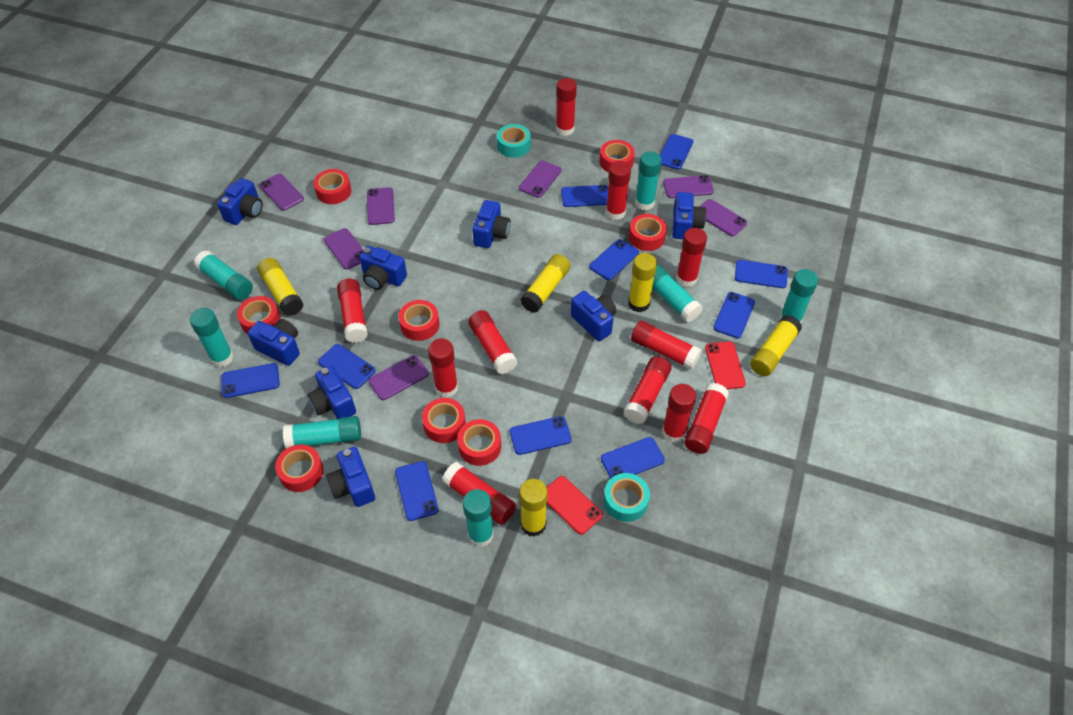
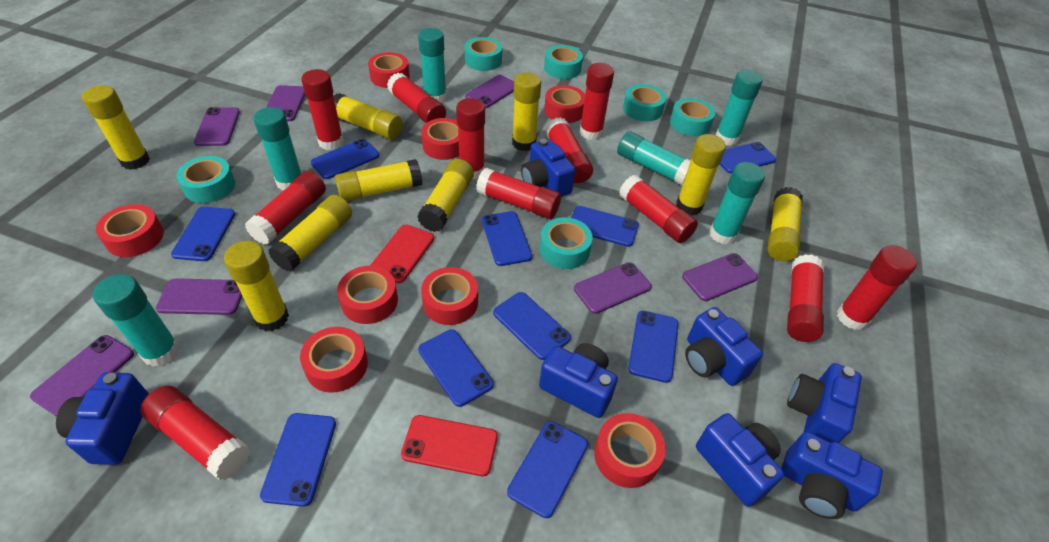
blue camera: [217,178,263,225] [248,319,300,366] [308,366,356,419] [326,447,375,507] [359,246,407,290] [472,200,511,248] [571,291,616,341] [672,192,706,239] = 8 -> [56,372,149,465] [521,139,575,197] [539,343,618,418] [685,307,763,386] [696,413,784,507] [781,432,883,519] [787,363,862,443] = 7
turquoise glue stick: [189,308,234,367] [194,250,253,300] [283,416,361,449] [463,489,494,547] [635,151,662,210] [652,265,703,322] [779,269,818,323] = 7 -> [93,274,179,367] [253,107,302,190] [418,28,447,103] [617,132,691,186] [709,162,765,245] [716,70,763,146] = 6
turquoise tape: [497,124,531,158] [604,473,650,522] = 2 -> [177,156,235,203] [465,37,502,71] [540,217,593,269] [544,45,583,79] [623,84,666,121] [670,98,715,136] = 6
yellow glue stick: [257,258,303,316] [519,479,547,537] [520,254,571,313] [628,253,657,312] [750,315,802,376] = 5 -> [82,85,150,170] [224,241,289,331] [268,195,352,272] [333,93,402,140] [335,159,423,202] [417,159,474,232] [512,72,541,151] [676,134,726,215] [767,187,803,261] = 9

